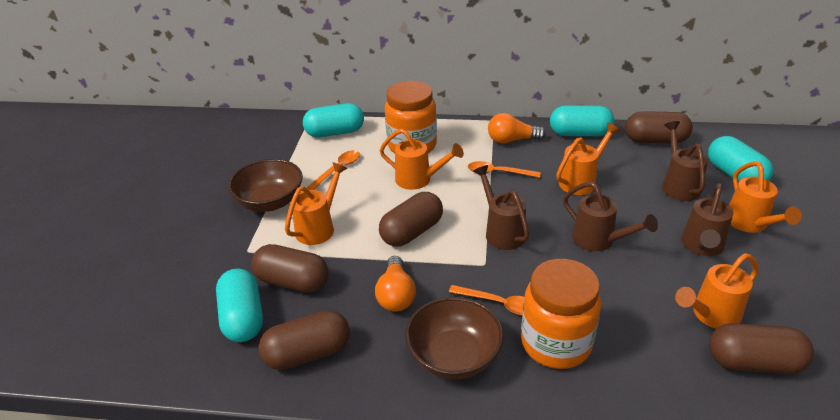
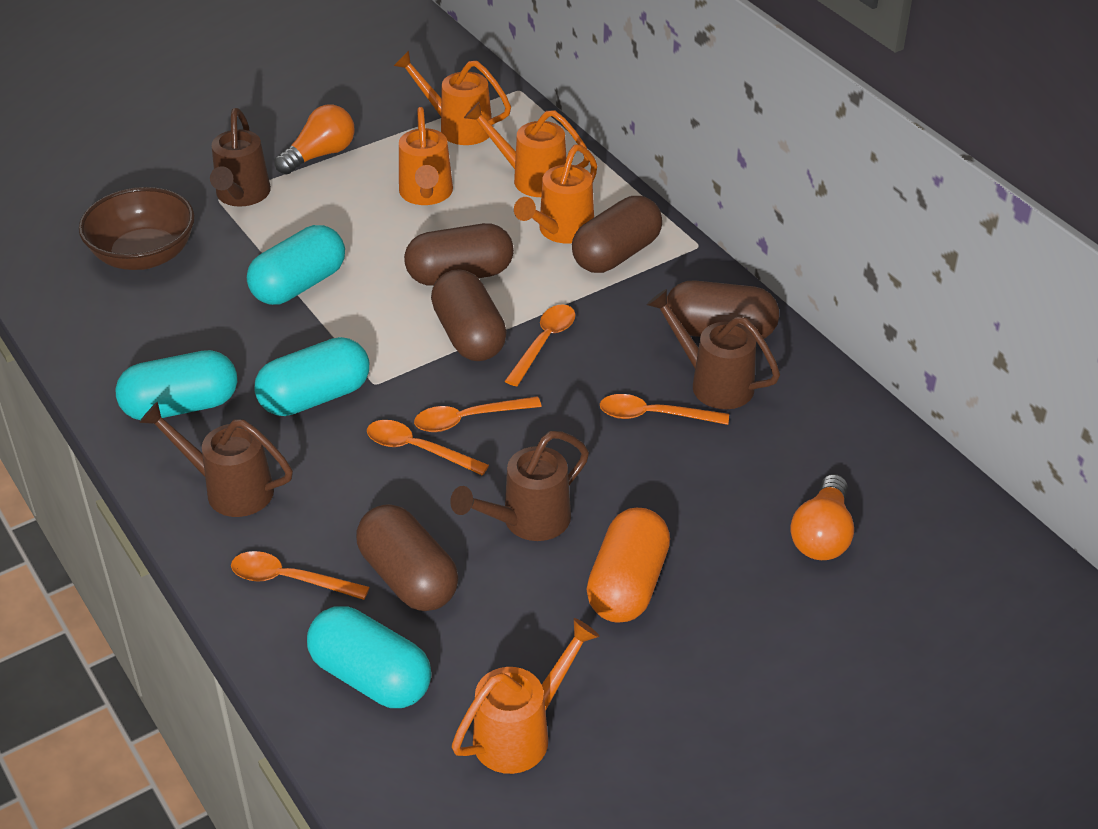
brown bowl: [228,159,303,212] [405,297,504,379] = 2 -> [79,187,195,270] = 1
orange capsule: none = 0 -> [586,508,670,623] = 1
orange jar: [385,81,437,153] [521,259,601,369] = 2 -> none = 0
orange spoon: [307,150,360,190] [449,285,525,315] [468,161,541,178] = 3 -> [231,551,369,600] [367,420,489,476] [414,396,542,432] [505,304,575,386] [600,394,729,425] = 5

